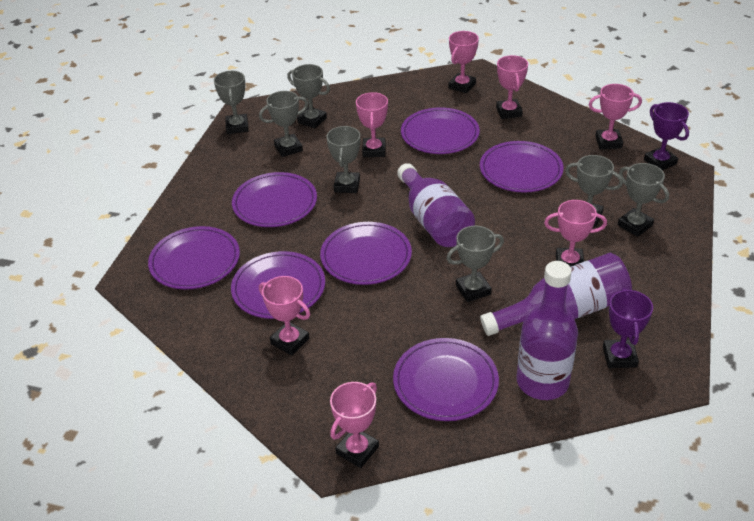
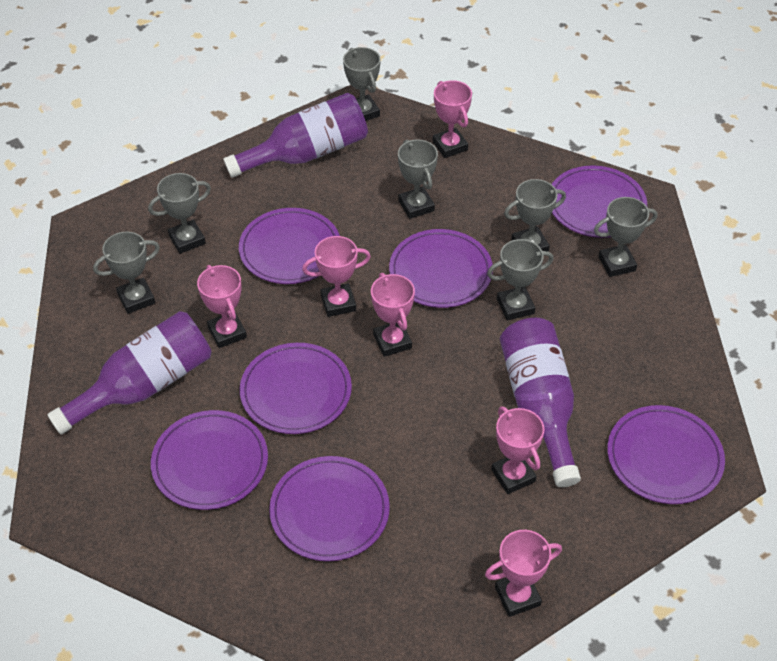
pink trophy: [259,276,310,356] [330,382,379,468] [356,92,388,157] [448,31,479,93] [496,55,528,119] [544,200,607,267] [588,84,642,149] = 7 -> [197,265,247,348] [302,236,371,317] [371,273,415,357] [433,80,472,158] [485,530,562,617] [491,407,544,494] = 6
purple trophy: [603,288,653,368] [644,102,689,170] = 2 -> none = 0

